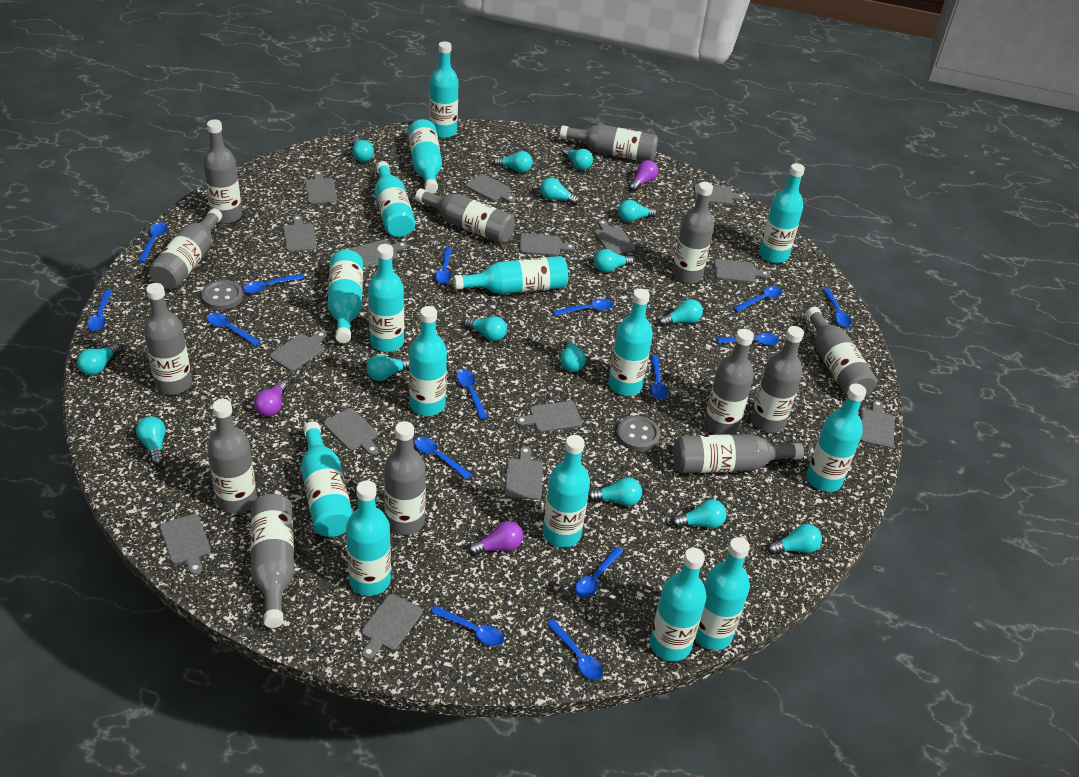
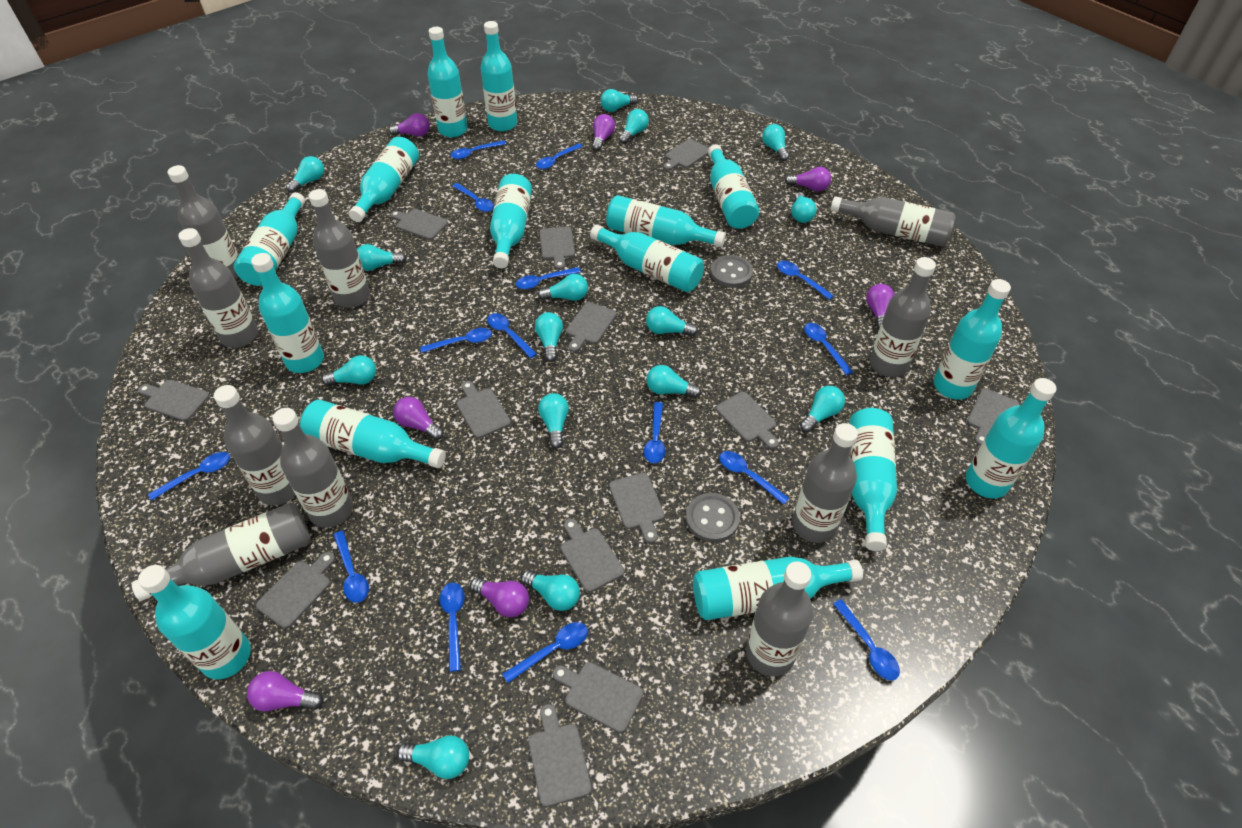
grey bottle: [143,283,192,395] [149,208,222,290] [203,119,242,224] [207,399,257,514] [251,494,294,628] [384,421,426,535] [415,188,515,244] [560,125,658,161] [672,182,714,284] [673,434,804,473] [704,329,754,435] [751,326,804,433] [806,307,877,397] = 13 -> [132,502,311,601] [167,165,239,279] [178,228,258,348] [214,385,296,505] [272,408,353,528] [309,189,370,308] [746,561,814,676] [792,423,858,543] [831,196,956,247] [870,257,936,377] = 10
grey cutting board: [160,514,211,575] [270,331,327,372] [284,215,317,252] [305,171,337,204] [324,408,378,455] [350,240,407,267] [361,594,422,660] [466,174,515,203] [505,446,543,500] [516,401,582,432] [519,233,575,256] [595,220,635,254] [694,184,746,205] [714,259,770,283] [860,400,894,448] = 15 -> [138,380,210,421] [256,552,335,629] [390,209,448,240] [456,381,511,438] [528,704,592,807] [539,227,575,270] [553,662,643,733] [561,519,624,592] [566,302,616,352] [609,473,664,543] [663,139,709,170] [716,392,779,449] [967,388,1020,446] = 13
purple light bulb: [254,381,287,417] [468,521,523,555] [629,160,658,191] = 3 -> [247,671,323,711] [389,113,430,137] [393,397,444,440] [470,577,529,617] [592,114,615,151] [785,167,831,191] [866,284,894,330] = 7

